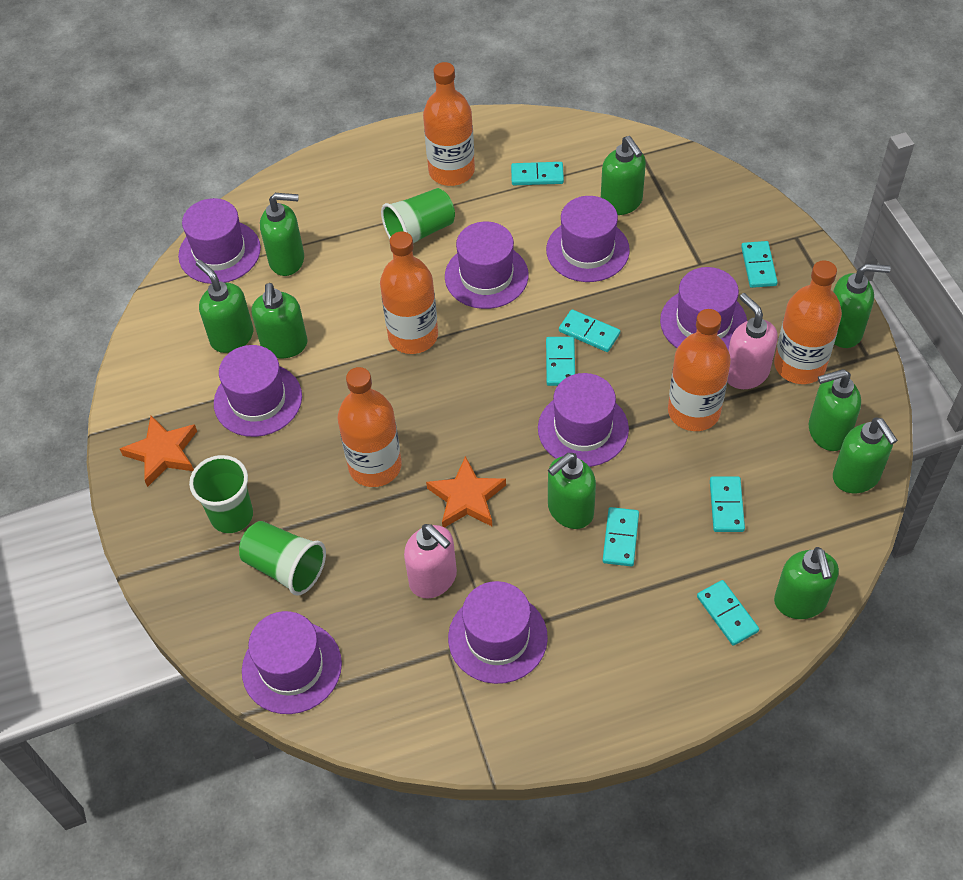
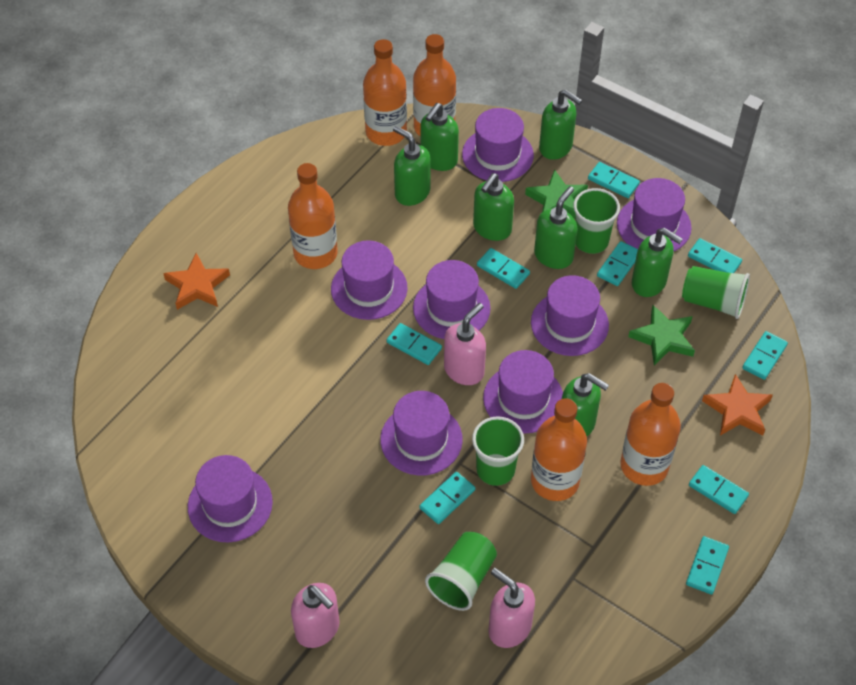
green cup: [189,455,253,533] [239,521,326,596] [381,188,455,243] = 3 -> [425,532,497,611] [472,416,524,486] [573,188,620,254] [682,266,750,319] = 4
green soap dispenser: [196,260,254,353] [251,283,308,358] [260,193,304,276] [548,453,596,529] [601,136,646,215] [774,547,839,619] [809,369,861,451] [833,264,891,348] [833,417,898,493] = 9 -> [393,126,431,206] [420,103,459,171] [473,173,514,241] [534,186,578,269] [539,89,582,160] [562,373,609,436] [632,228,683,297] = 7
green star: none = 0 -> [525,169,588,219] [628,305,695,366] = 2
pink soap dispenser: [404,524,457,598] [727,293,778,389] = 2 -> [291,583,340,648] [444,303,486,385] [488,568,535,648] = 3
turquoise domino: [511,162,564,185] [546,337,575,386] [559,309,620,352] [603,507,639,566] [697,580,759,646] [710,476,745,532] [741,241,778,288] = 7 -> [387,323,442,365] [419,472,475,524] [477,248,530,289] [588,162,640,198] [597,241,638,286] [686,536,729,595] [688,238,742,273] [689,465,749,514] [742,331,788,380] = 9

